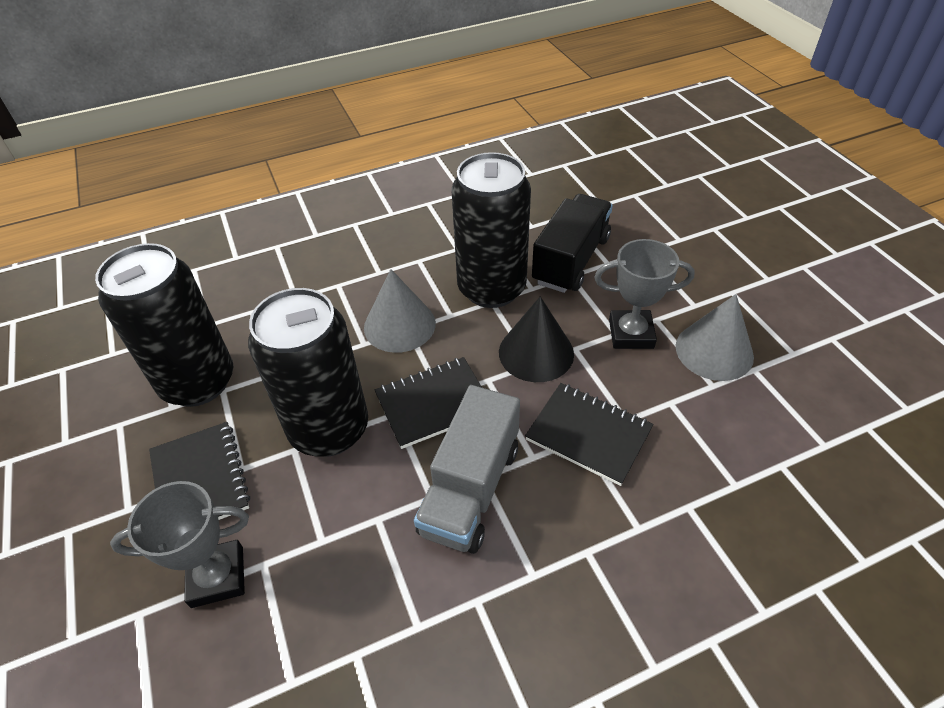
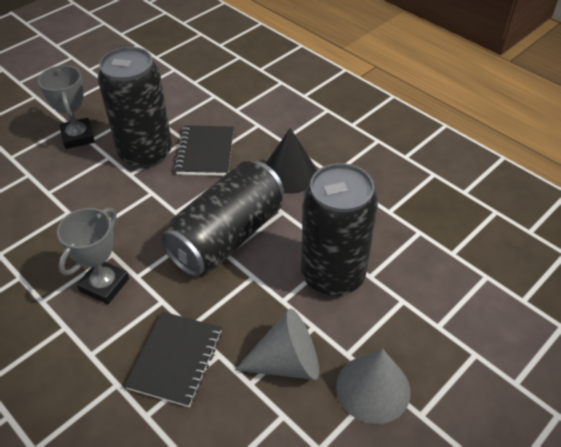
black notebook: [149,422,250,520] [375,357,481,449] [525,383,654,486] = 3 -> [125,312,222,407] [175,125,234,176] = 2
black truck: [532,194,613,293] = 1 -> none = 0
grey truck: [414,385,520,554] = 1 -> none = 0

